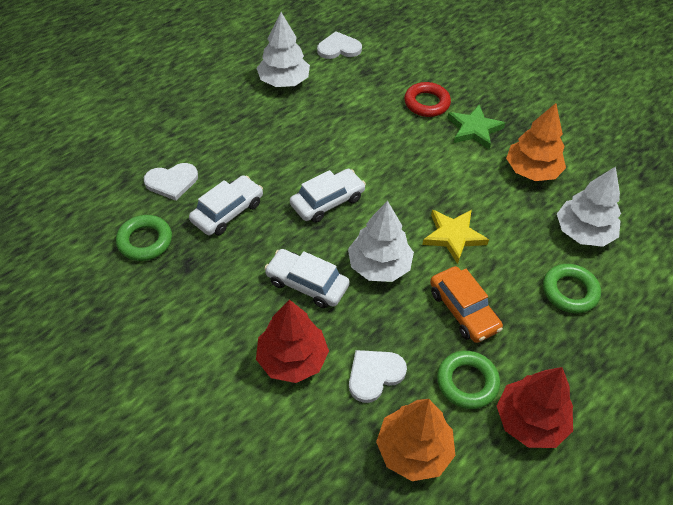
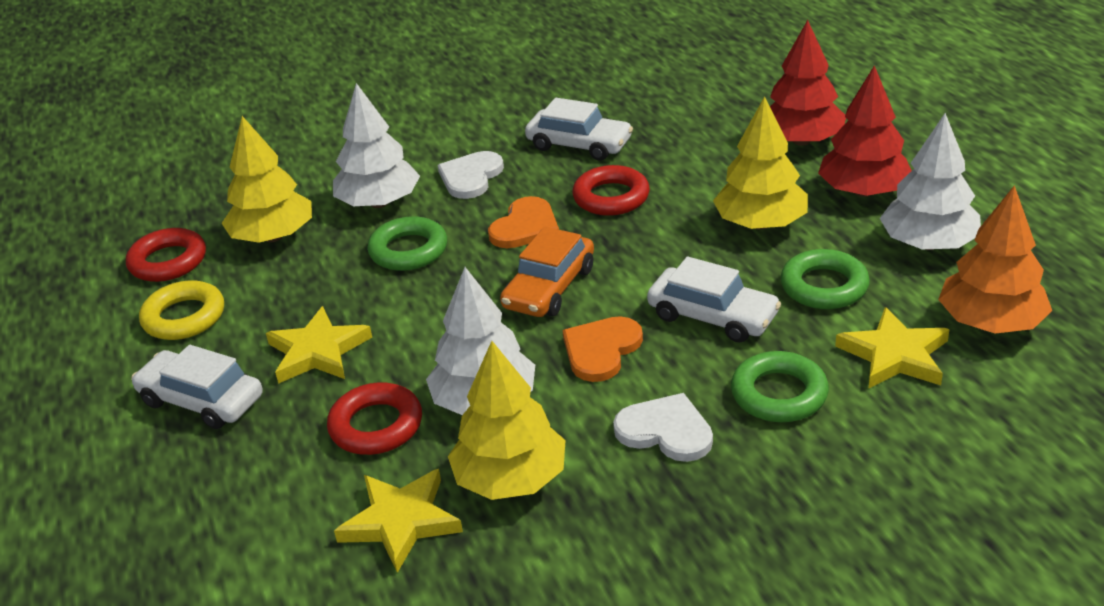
green star: [447,105,505,149] = 1 -> none = 0
orange heart: none = 0 -> [488,196,559,248] [563,316,643,382] = 2
orange tree: [376,399,456,481] [506,103,566,181] = 2 -> [938,185,1052,333] = 1
red ring: [404,82,451,117] = 1 -> [126,228,206,282] [327,382,422,455] [572,165,650,216] = 3
white heart: [144,163,198,201] [317,31,362,59] [349,350,407,403] = 3 -> [437,151,504,199] [613,393,713,462] = 2
yellow ring: none = 0 -> [139,280,224,340] = 1
yellow star: [422,210,489,264] = 1 -> [266,306,372,384] [334,469,463,573] [835,307,950,389] = 3
yellow tree: none = 0 -> [221,116,312,243] [448,341,566,500] [713,96,808,230] = 3

